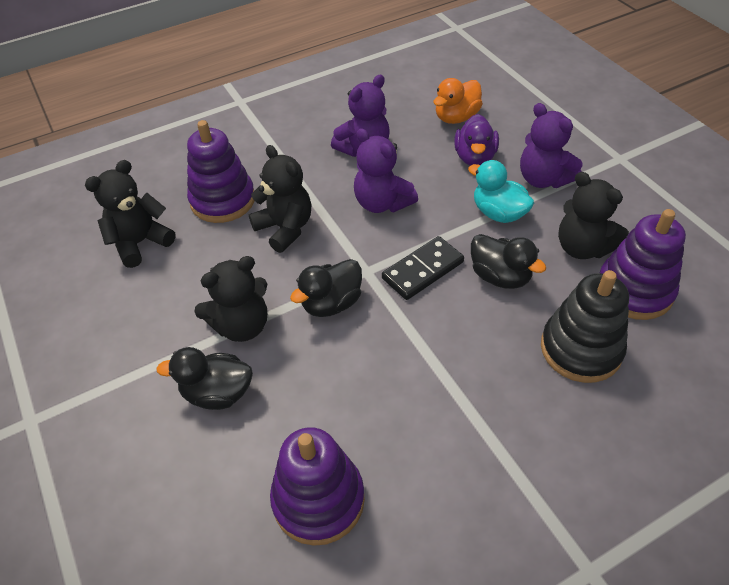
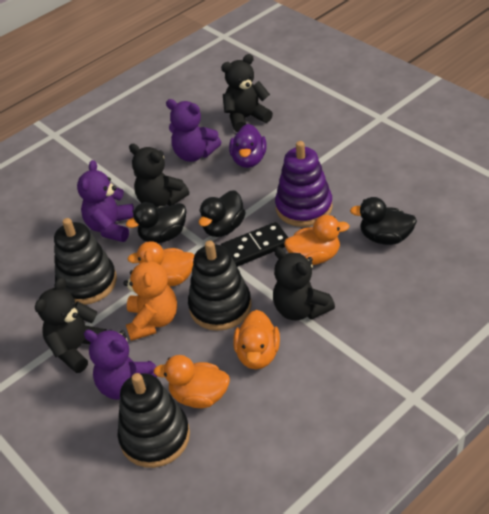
black stacking toy: [541,270,629,383] = 1 -> [54,218,117,305] [117,373,190,468] [188,241,252,331] = 3
orange duck: [433,78,483,124] = 1 -> [128,242,195,287] [154,355,230,408] [233,310,280,369] [284,215,349,265] = 4
orange teddy bear: none = 0 -> [124,250,177,341] = 1
purple stacking toy: [187,120,254,223] [270,427,365,546] [600,209,686,320] = 3 -> [275,141,333,227] = 1
turquoise duck: [468,160,534,223] = 1 -> none = 0

